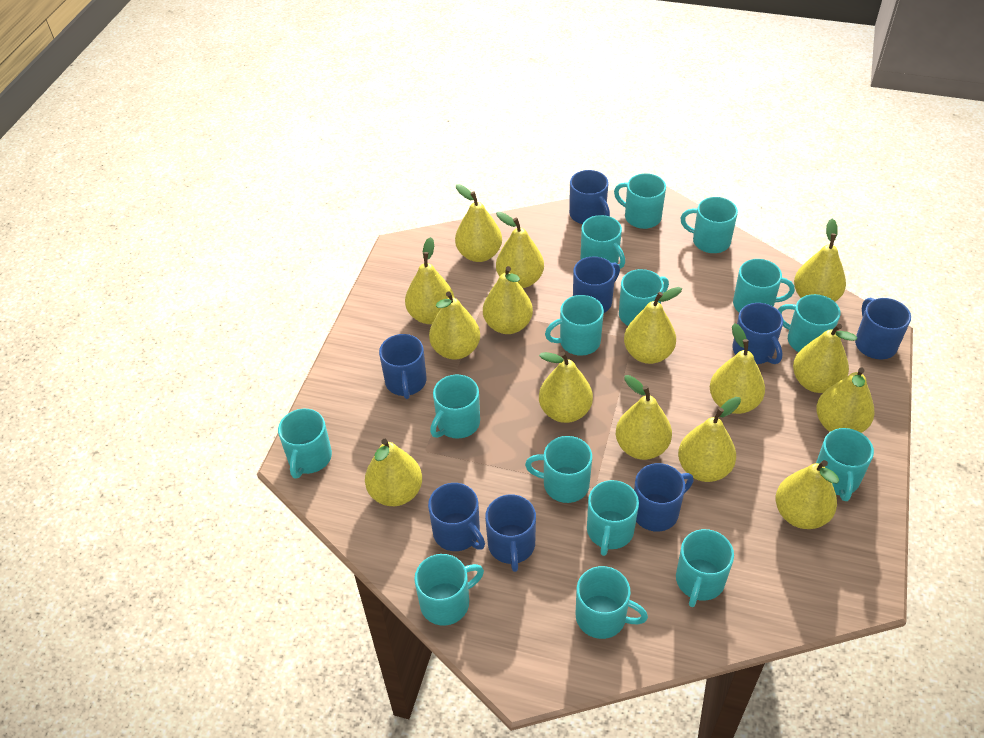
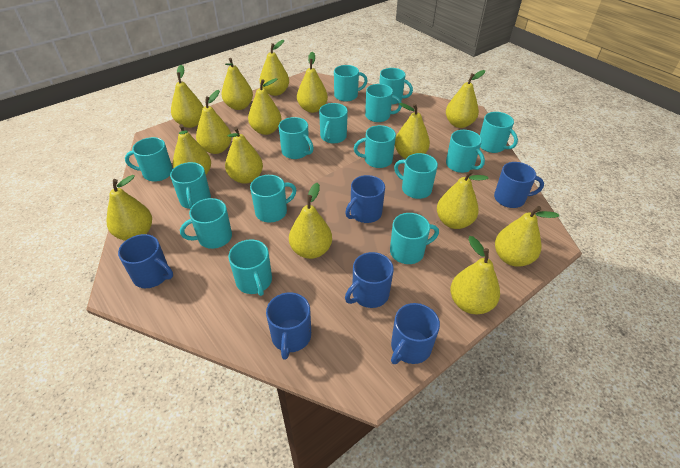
blue mug: [379,334,427,399] [428,483,485,551] [485,495,536,572] [569,170,610,224] [573,257,620,313] [634,463,693,532] [732,303,783,364] [855,297,911,359] = 8 -> [118,234,173,288] [266,292,311,360] [345,175,385,223] [345,252,394,308] [391,303,440,364] [494,162,544,208] = 6

